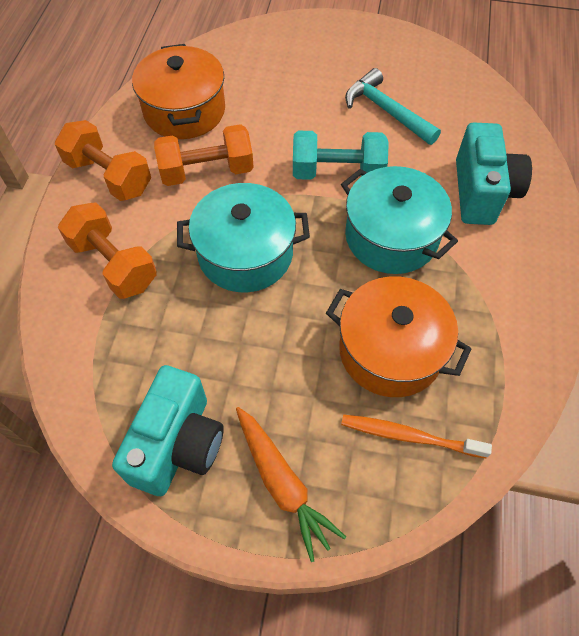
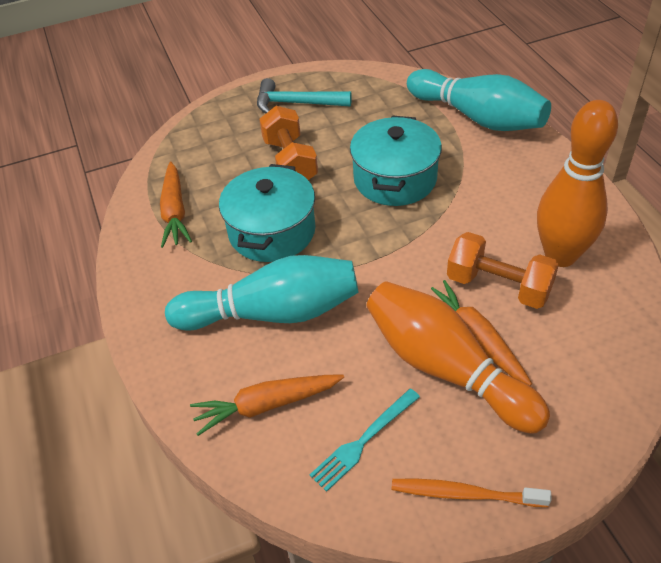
orange bowling pin: none = 0 -> [367,281,550,434] [537,100,618,267] = 2
orange carrot: [236,407,346,562] = 1 -> [160,161,192,248] [190,375,344,436] [431,280,532,386] = 3
orange dumbbell: [55,120,151,201] [58,203,157,299] [154,124,254,186] = 3 -> [259,106,318,180] [447,232,559,309] = 2
orange pot: [132,44,225,139] [326,276,471,397] = 2 -> none = 0
turquoise bowling pin: none = 0 -> [165,255,359,331] [407,69,551,131] = 2
turquoise camera: [112,365,224,496] [456,122,532,225] = 2 -> none = 0
turquoise dumbbell: [293,131,389,180] = 1 -> none = 0
turquoise fork: none = 0 -> [309,389,420,492] = 1

